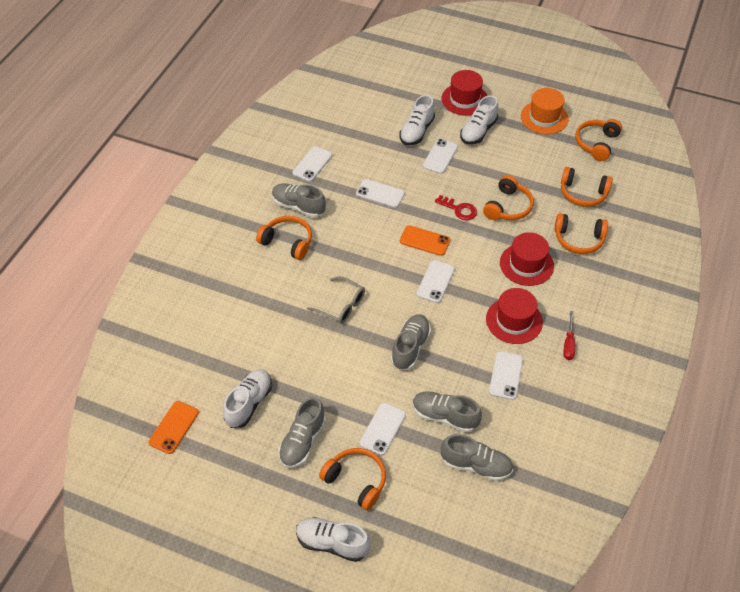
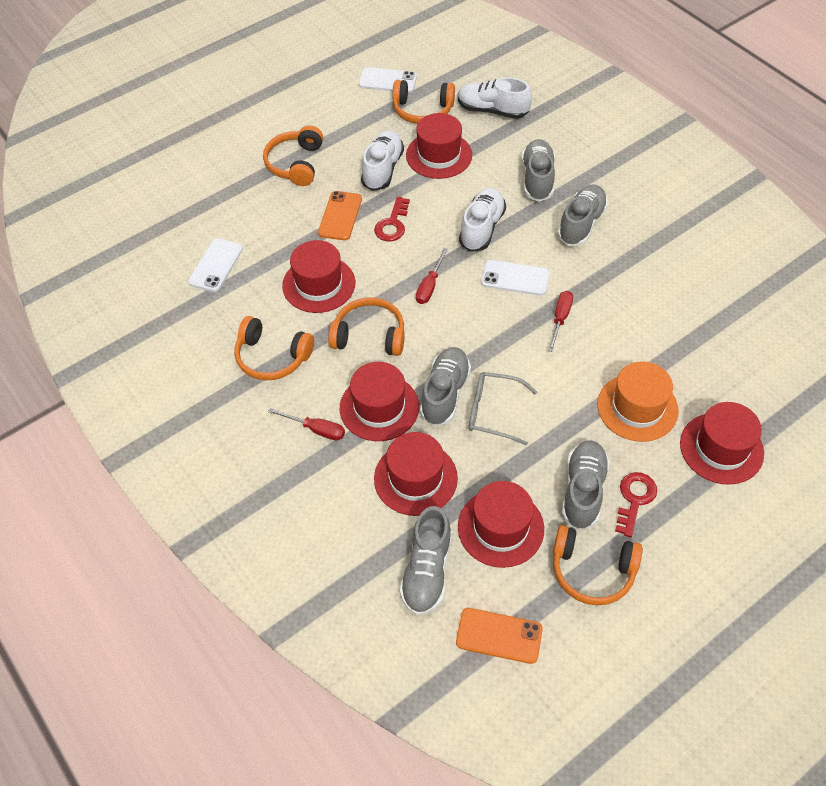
orange headphones: [256,216,312,260] [319,448,386,510] [483,175,534,220] [555,213,608,254] [561,167,613,207] [575,119,622,161] = 6 -> [234,316,314,380] [263,125,323,186] [328,297,405,356] [393,80,455,124] [553,525,643,605] = 5
red hat: [442,70,487,116] [486,288,543,344] [500,232,554,286] = 3 -> [282,240,355,313] [340,362,419,441] [374,432,458,516] [406,113,472,179] [458,481,544,568] [680,402,764,485] = 6
red key: [435,195,477,220] = 1 -> [374,196,410,241] [615,472,657,537] = 2
red screwdriver: [563,311,575,360] = 1 -> [268,408,345,441] [416,248,448,304] [548,291,573,352] = 3
white phone: [292,146,332,182] [356,179,405,208] [359,403,406,456] [417,260,455,303] [423,139,458,174] [489,351,523,400] = 6 -> [188,238,243,292] [359,67,417,93] [481,260,550,296] = 3
white shoe: [223,369,272,428] [296,517,371,562] [399,95,435,145] [460,95,498,144] = 4 -> [361,130,404,191] [458,77,532,119] [459,188,506,252] = 3

